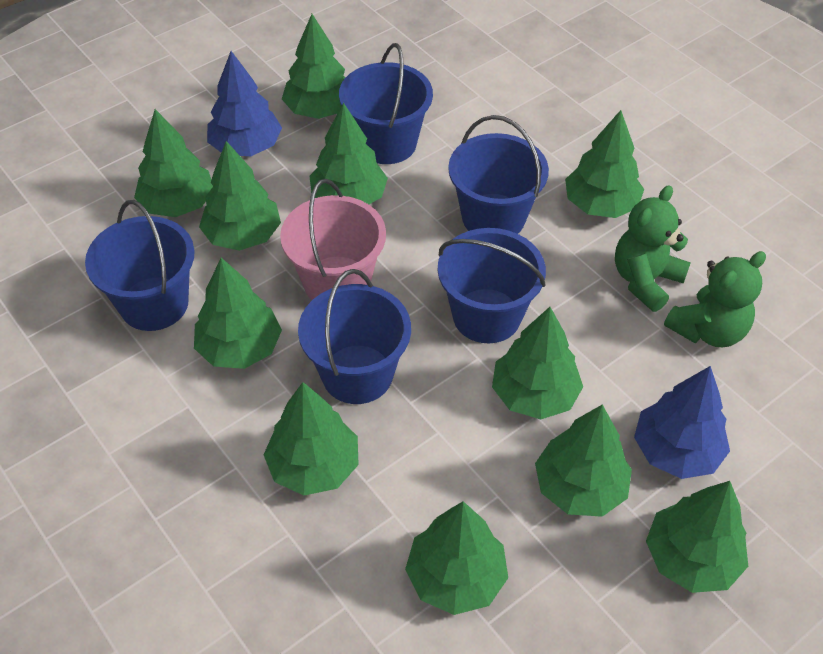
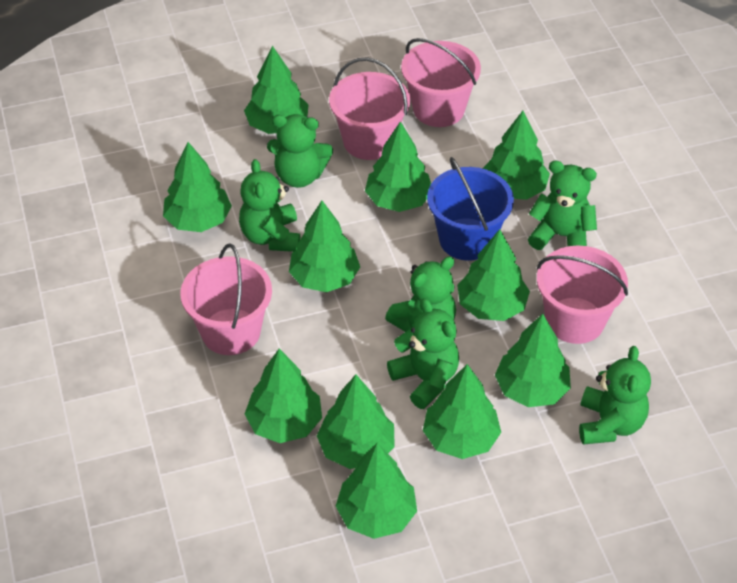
blue bucket: [85,200,195,331] [298,269,411,404] [339,43,433,164] [438,228,546,343] [448,115,549,234] = 5 -> [427,157,514,261] = 1
blue tree: [207,51,282,156] [634,366,730,479] = 2 -> none = 0
green teddy bear: [615,185,691,312] [664,251,766,347] = 2 -> [239,159,300,252] [267,114,333,188] [385,256,456,332] [387,298,459,409] [528,160,597,250] [579,346,651,445] = 6
pink bucket: [280,179,386,300] = 1 -> [180,243,272,355] [329,57,410,160] [401,38,481,127] [537,246,628,344] = 4

